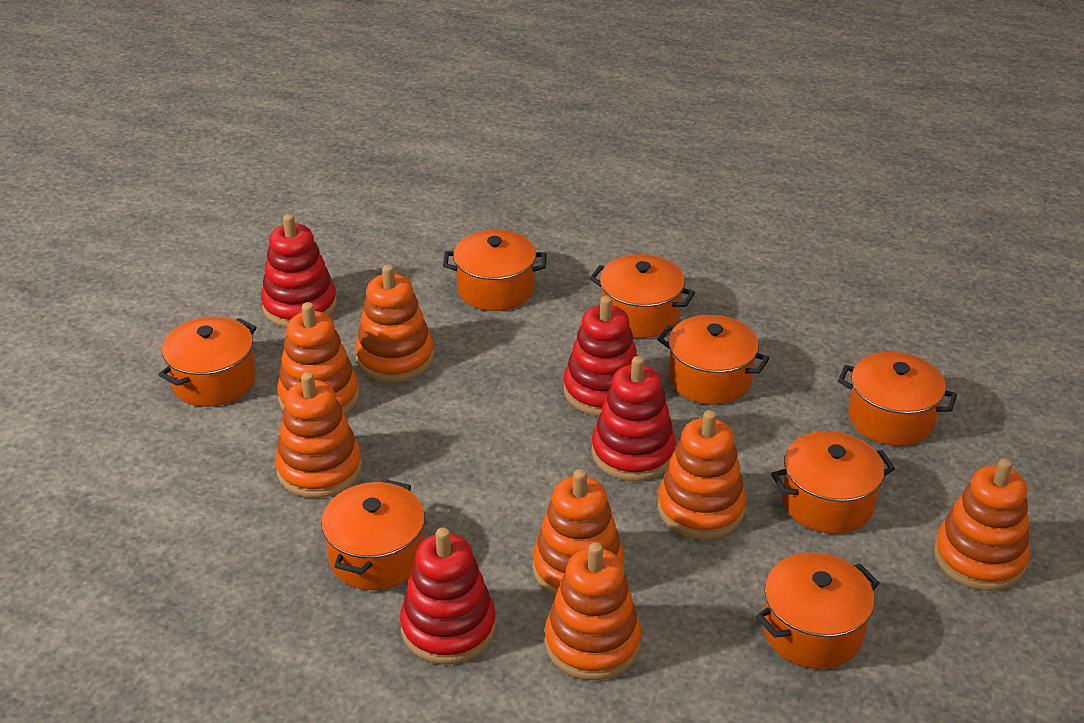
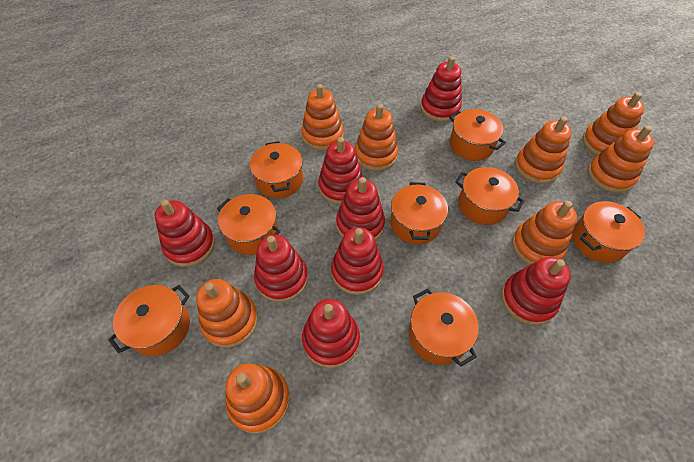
orange stacking toy: [275,372,362,498] [277,302,359,415] [355,264,434,383] [532,469,624,597] [545,542,641,680] [658,410,746,539] [934,458,1030,591] = 7 -> [196,279,258,348] [226,364,290,434] [301,84,344,150] [355,104,398,171] [512,201,577,265] [515,117,572,184] [582,92,644,156] [587,126,654,193] = 8
red stacking toy: [261,214,337,327] [400,528,496,664] [564,296,638,416] [591,356,676,481] = 4 -> [155,200,215,267] [254,235,308,302] [302,299,360,368] [318,137,364,205] [331,227,384,295] [336,177,385,240] [421,56,462,122] [501,257,571,325] = 8

